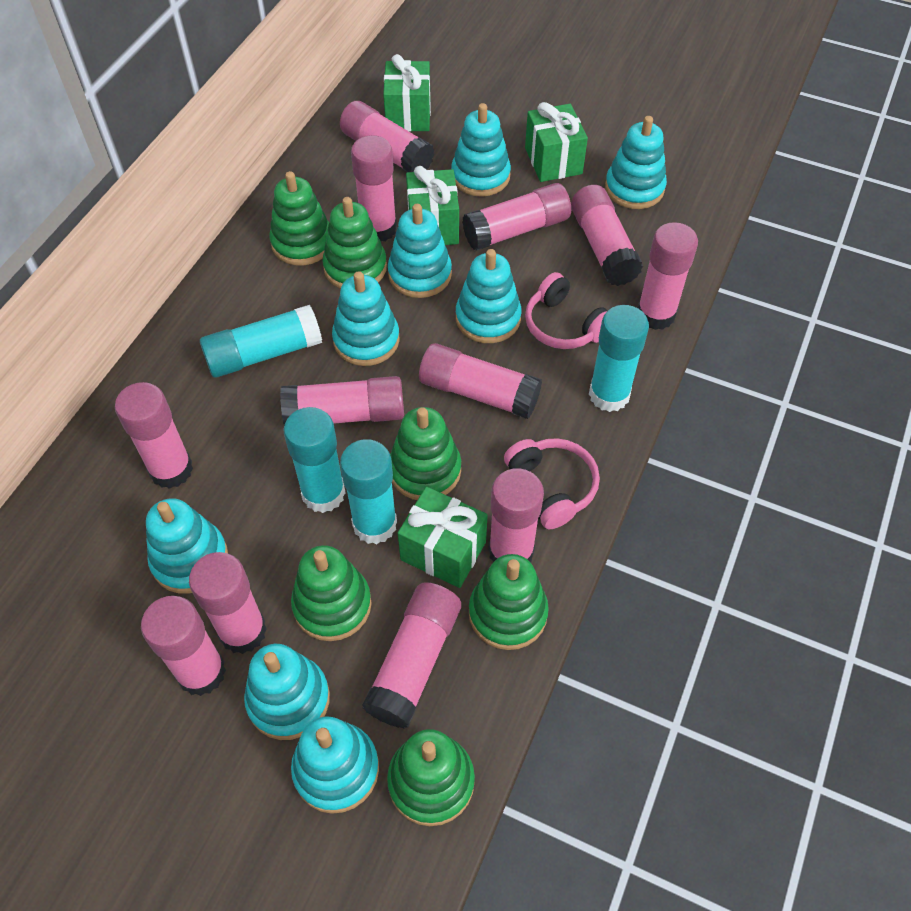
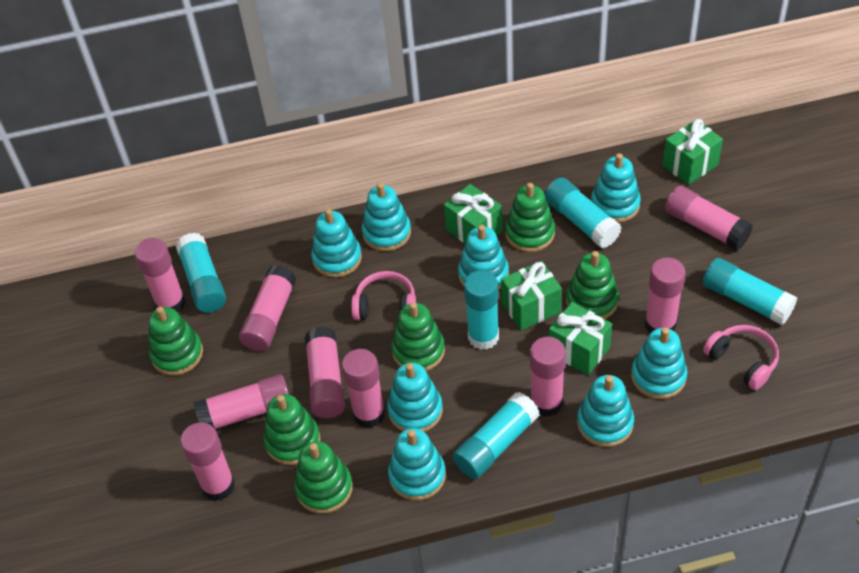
pink glue stick: [115,382,193,489] [141,596,226,696] [189,552,267,654] [280,376,404,425] [340,101,434,172] [351,135,397,241] [362,582,461,728] [419,343,542,419] [462,183,571,251] [489,468,544,562] [571,185,643,286] [638,222,698,330] = 12 -> [135,238,186,312] [180,422,235,501] [193,374,289,430] [239,265,297,351] [304,327,345,418] [342,349,385,428] [530,337,566,417] [644,257,686,333] [665,186,753,250] = 9
turquoise glue stick: [200,305,322,378] [283,407,346,513] [340,439,397,544] [589,305,649,412] = 4 -> [176,233,226,313] [453,392,540,479] [464,270,499,350] [544,177,622,248] [703,258,797,325] = 5

